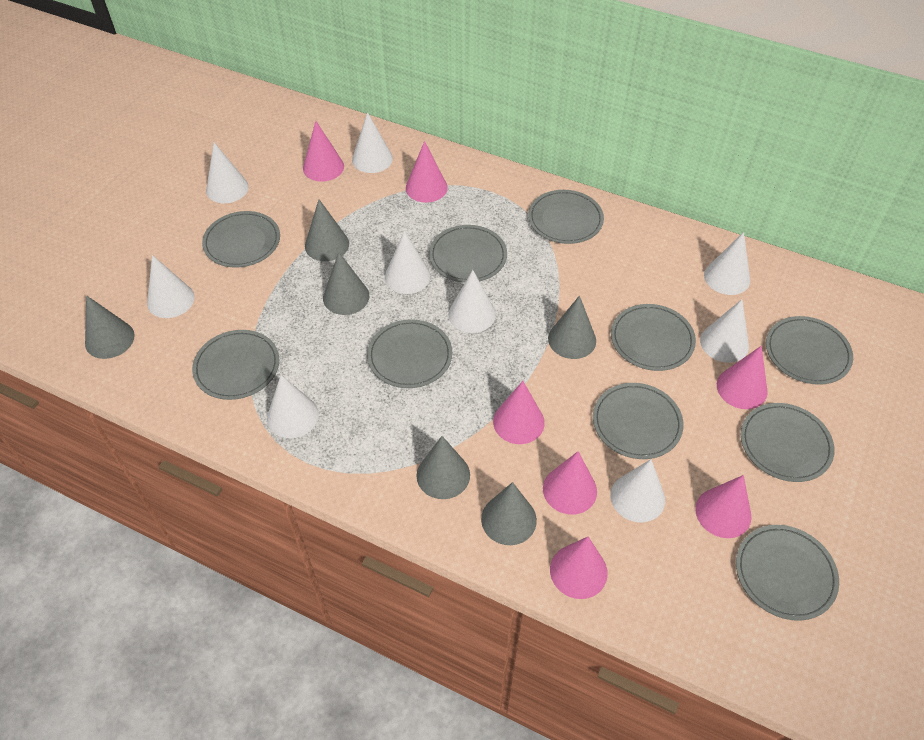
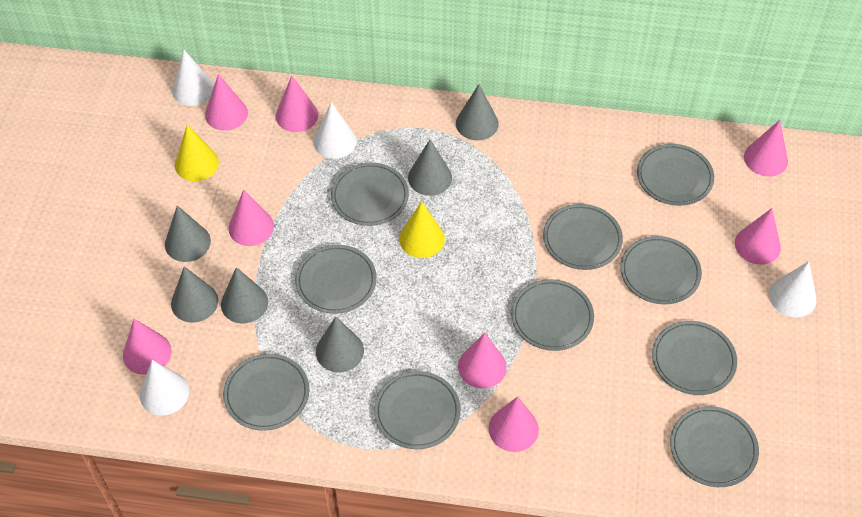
pink cone: [303,121,344,182] [406,141,448,203] [493,381,545,444] [543,451,597,515] [550,537,608,599] [695,475,751,538] [717,346,768,409] = 7 -> [123,319,172,375] [205,74,248,131] [229,189,274,246] [276,75,318,132] [458,333,507,389] [489,397,539,452] [735,208,781,265] [744,120,788,176] = 8
white cone: [147,255,194,318] [206,142,249,203] [267,375,319,438] [352,112,393,173] [385,231,430,294] [449,270,496,333] [610,459,665,523] [700,299,749,363] [704,232,750,295] = 9 -> [140,360,189,416] [172,50,214,106] [314,102,357,159] [769,261,817,318] = 4
yellow cone: none = 0 -> [175,125,219,181] [399,201,445,258] = 2

